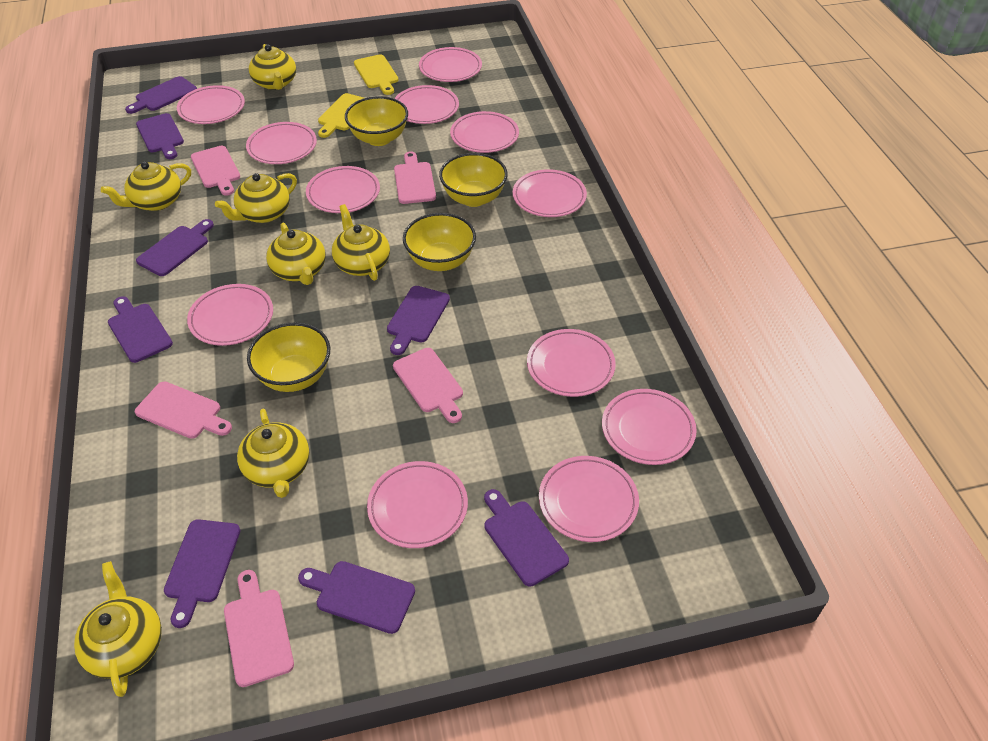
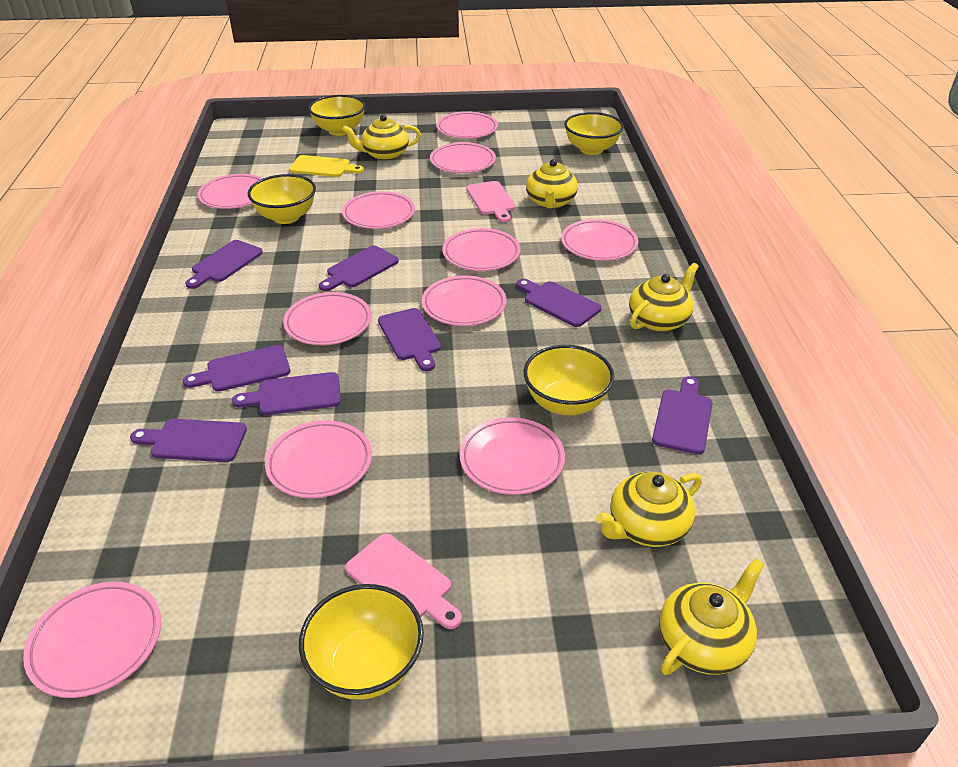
pink cutting board: [135,381,232,439] [191,146,240,196] [224,570,294,687] [393,348,463,423] [394,151,436,204] = 5 -> [345,534,462,629] [466,181,516,222] = 2
pink plate: [177,85,245,124] [187,284,273,346] [246,122,317,164] [306,166,380,213] [367,461,468,548] [394,85,459,124] [419,47,482,82] [450,111,519,153] [513,169,587,217] [527,329,616,397] [539,456,639,542] [602,389,697,465] = 12 -> [23,582,161,698] [197,174,263,209] [265,420,372,498] [283,292,371,345] [342,191,415,229] [422,276,507,326] [430,142,496,173] [436,112,498,139] [442,228,521,271] [460,417,565,495] [561,219,638,261] = 11
yellow bowl: [247,322,330,392] [345,96,408,146] [403,213,476,271] [439,153,508,207] = 4 -> [248,174,316,224] [299,584,424,700] [308,95,366,136] [523,345,614,415] [564,112,624,155] = 5
yellow cutting board: [318,93,364,138] [354,54,399,95] = 2 -> [289,155,364,177] = 1
yellow teapot: [74,561,162,697] [101,162,191,211] [215,173,297,223] [237,409,309,498] [249,44,296,90] [266,223,326,285] [332,204,390,281] = 7 -> [342,114,421,160] [526,159,578,209] [596,472,702,547] [629,263,699,332] [659,559,764,675] = 5

